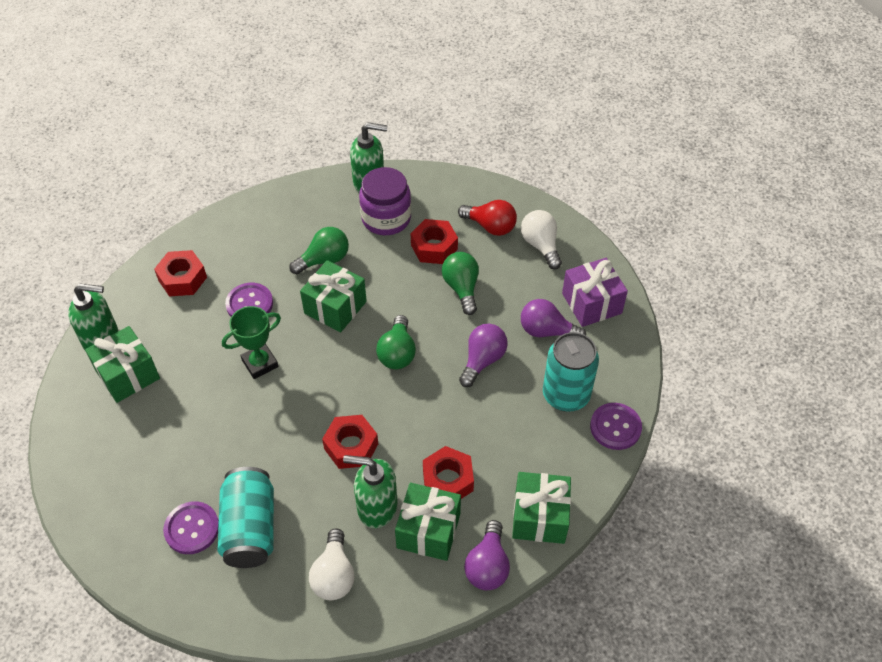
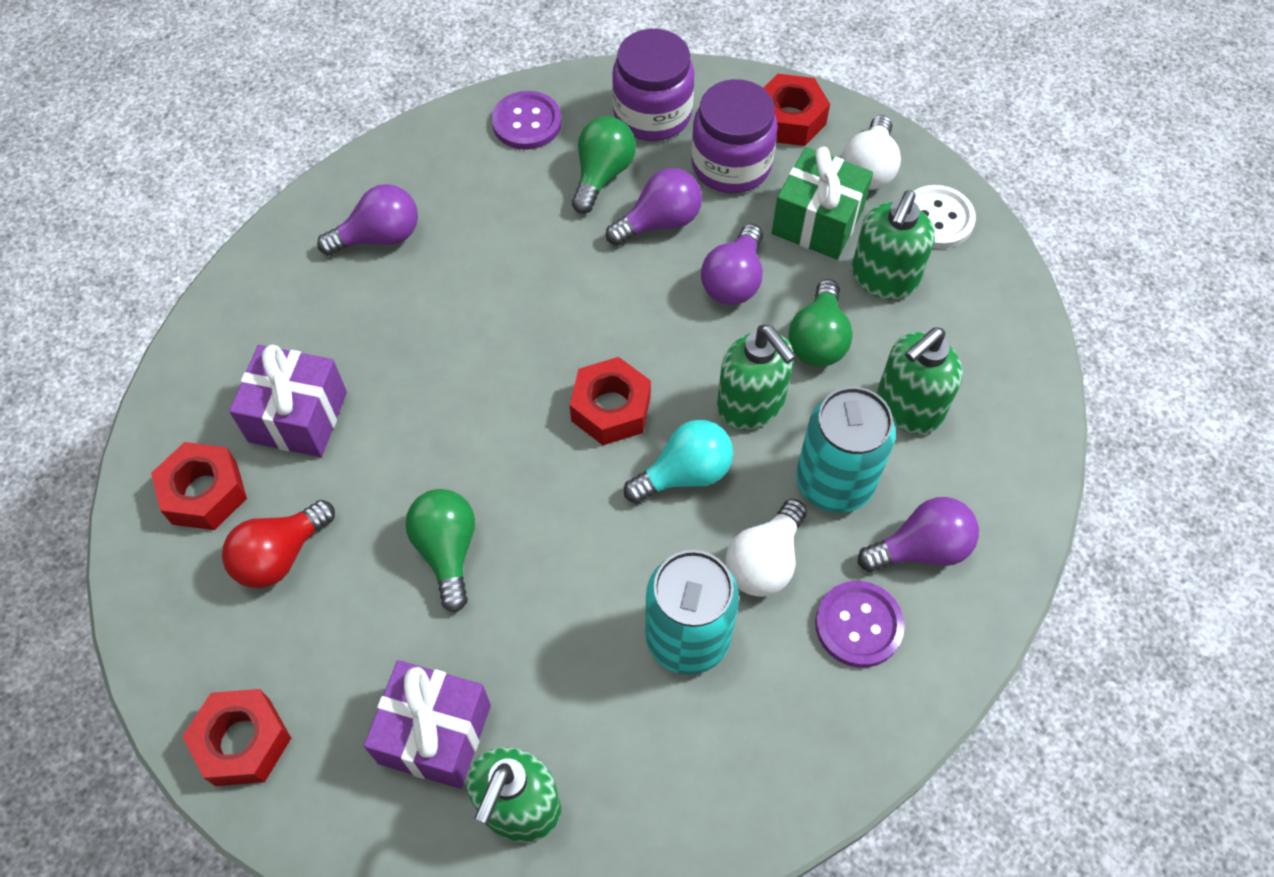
green gift: [85,326,160,403] [300,260,367,332] [395,483,461,561] [512,472,571,544] = 4 -> [772,147,873,259] = 1
green soap dispenser: [68,283,119,352] [343,455,398,528] [350,122,388,192] = 3 -> [466,747,561,842] [717,324,796,430] [851,190,935,299] [877,327,963,434] = 4
green trophy: [222,306,281,379] = 1 -> none = 0
purple button: [163,501,219,554] [225,283,273,317] [590,403,642,450] = 3 -> [492,91,562,150] [815,581,905,667] = 2
purple gift: [562,258,628,327] = 1 -> [229,345,347,457] [364,660,491,789] = 2
purple jar: [359,167,411,235] = 1 -> [612,29,694,141] [691,79,778,193] = 2
purple light bulb: [459,324,508,387] [464,520,510,590] [521,299,586,337] = 3 -> [317,184,418,255] [606,168,702,246] [701,224,763,305] [858,497,979,572] = 4
turquoise light bulb: none = 0 -> [624,420,733,504] = 1
white button: none = 0 -> [913,185,976,249] = 1

